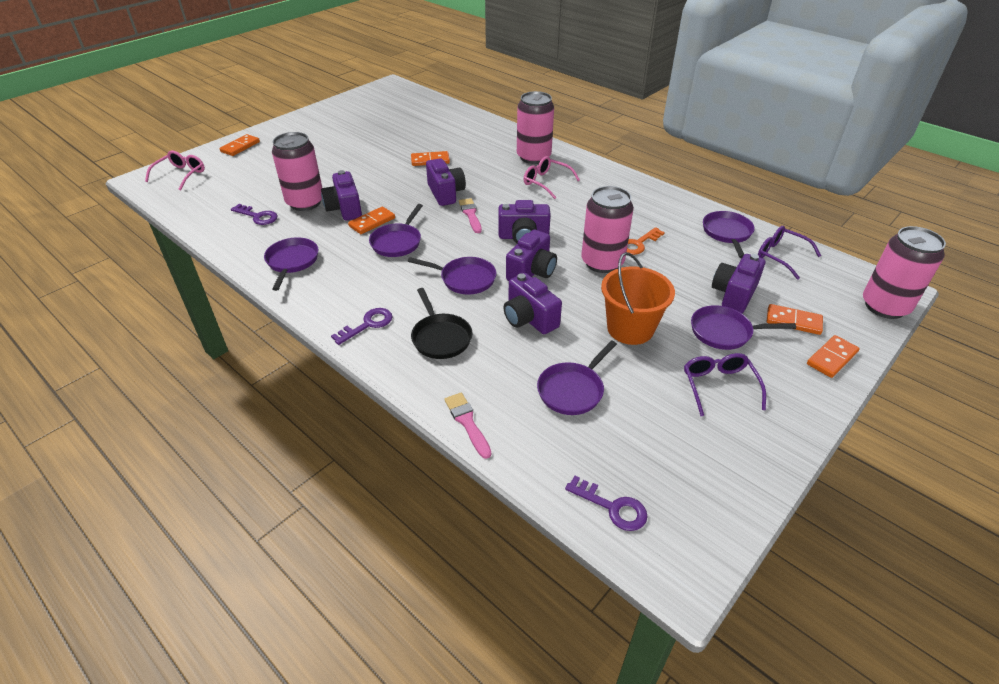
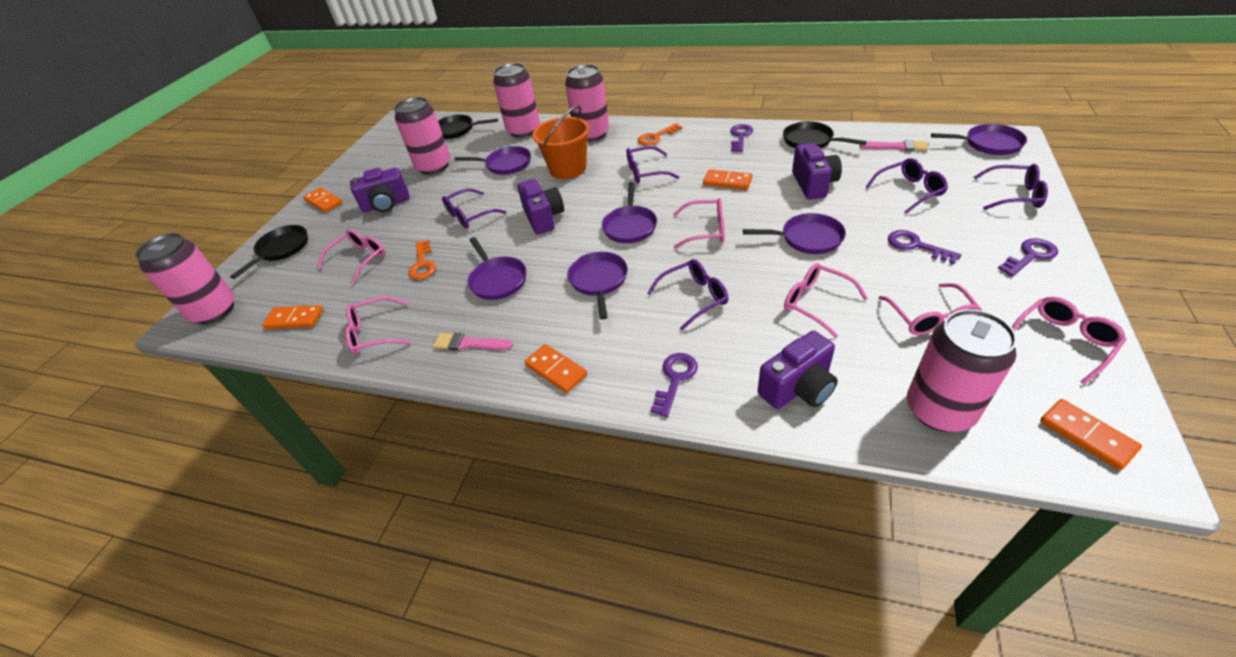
black pan: [411,288,473,359] = 1 -> [230,225,308,279] [438,115,498,139] [783,121,867,148] = 3
orange key: [627,227,665,255] = 1 -> [408,240,436,280] [638,123,682,146] = 2
pink can: [272,132,322,211] [517,91,554,164] [581,186,634,273] [863,226,946,319] = 4 -> [135,233,235,324] [394,97,450,175] [493,63,540,138] [565,64,609,142] [907,309,1017,432] = 5
pink glasses: [145,151,205,191] [524,156,580,199] = 2 -> [318,229,385,285] [345,296,411,355] [673,198,725,249] [784,263,868,338] [878,283,982,335] [1012,297,1126,385] = 6
purple camera: [321,170,362,221] [426,159,466,206] [499,200,551,244] [504,273,562,334] [506,230,557,281] [712,254,765,313] = 6 -> [350,168,410,212] [517,179,564,234] [758,331,838,409] [792,143,842,199] = 4
purple glasses: [684,353,766,416] [758,226,821,280] = 2 -> [442,188,507,229] [626,146,680,184] [647,259,728,330] [865,158,948,214] [973,164,1048,210] = 5
purple key: [231,204,278,225] [331,308,393,345] [565,476,648,531] = 3 -> [650,353,698,417] [730,124,753,152] [888,230,961,264] [998,238,1058,277] = 4

